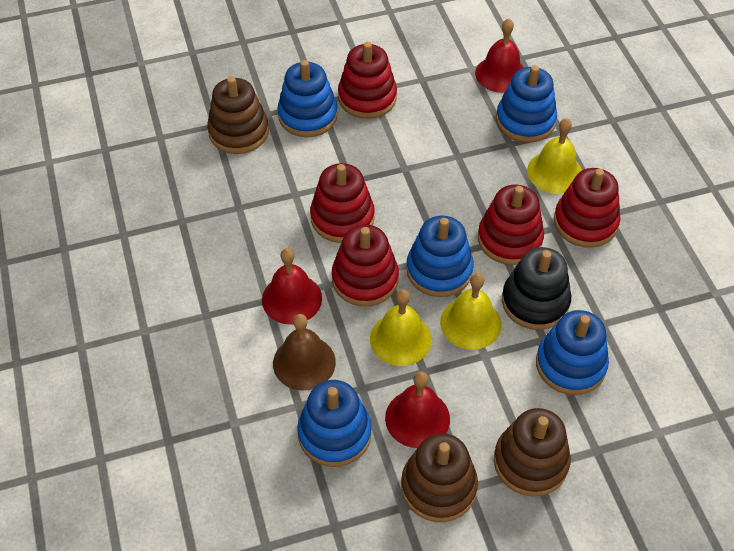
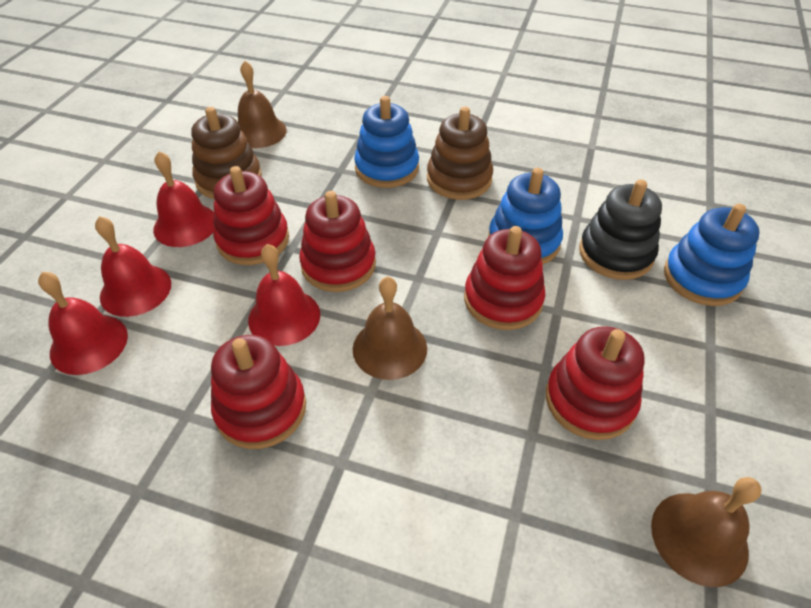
blue stacking toy: [278,60,338,137] [297,380,372,467] [406,216,474,297] [496,65,557,143] [536,310,609,395] = 5 -> [354,96,419,188] [488,168,563,265] [664,204,760,306] = 3
brown bell: [273,314,336,391] = 1 -> [238,61,287,148] [353,276,427,380] [651,477,762,587] = 3
brown stacking toy: [207,76,269,154] [401,433,478,522] [494,408,571,496] = 3 -> [192,107,262,199] [427,107,493,200] = 2
red bell: [262,248,322,325] [385,371,450,448] [475,18,524,93] = 3 -> [38,272,128,375] [95,216,171,317] [153,151,214,247] [248,244,320,346] = 4
yellow bell: [370,289,432,366] [440,273,502,350] [527,118,582,194] = 3 -> none = 0

